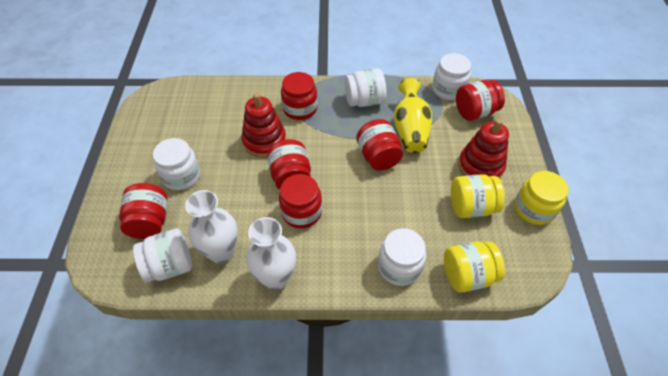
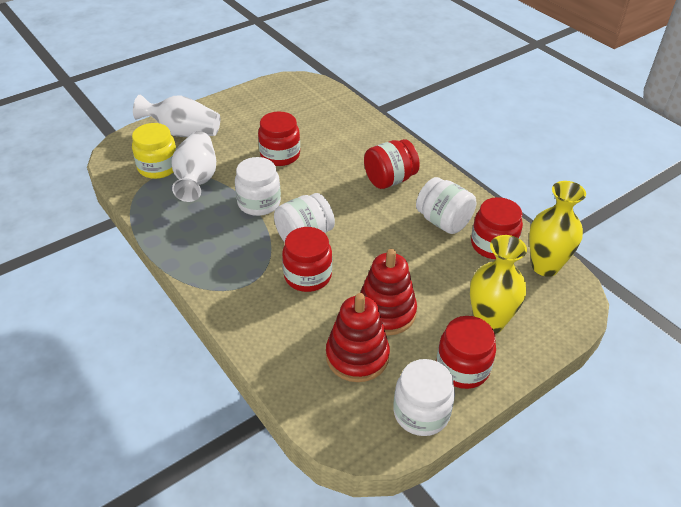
red jar: [119,183,167,239] [267,139,311,190] [279,174,322,228] [281,72,318,120] [356,119,403,171] [456,80,505,121] = 6 -> [258,111,300,166] [282,227,332,292] [364,139,420,189] [436,316,496,389] [471,197,523,259] = 5
white jar: [133,228,192,283] [153,138,200,190] [344,68,387,107] [378,228,426,286] [432,53,471,100] = 5 -> [235,157,281,216] [274,193,335,243] [393,359,455,436] [416,177,476,234] = 4
yellow jar: [444,241,505,293] [451,174,505,218] [515,171,569,225] = 3 -> [132,123,176,179] = 1
yellow vase: [394,78,432,153] = 1 -> [470,235,527,334] [529,181,586,277] = 2

